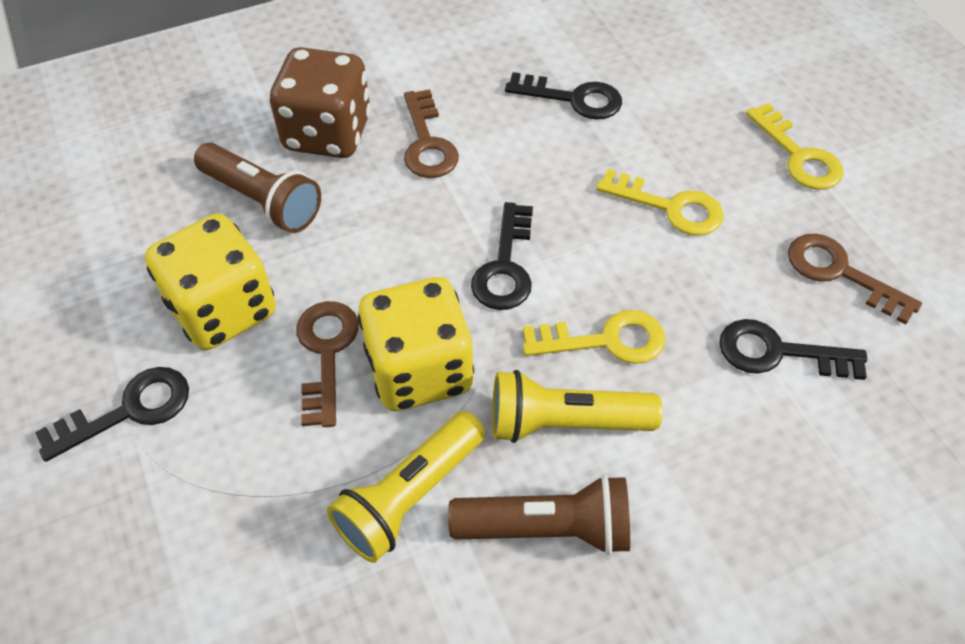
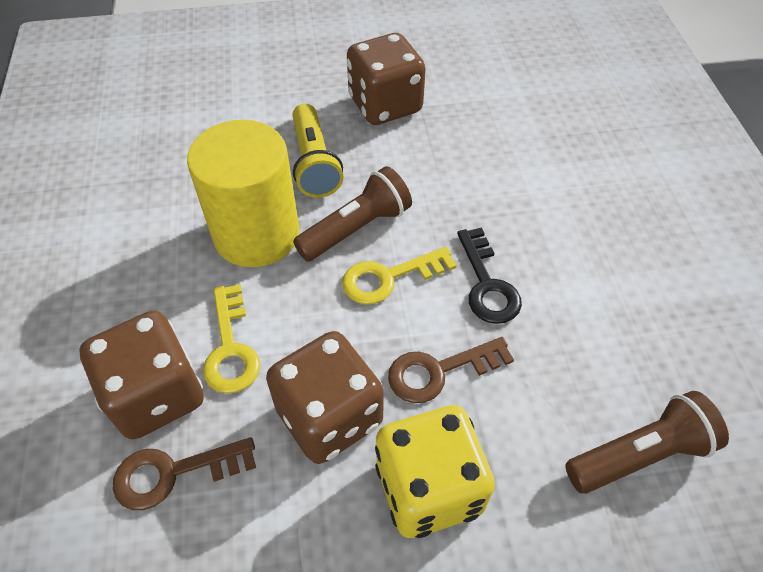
black key: [35,367,189,462] [471,202,533,310] [505,72,622,120] [719,319,867,380] = 4 -> [457,228,522,324] = 1
brown dice: [270,47,371,158] = 1 -> [79,311,204,439] [266,331,383,464] [347,33,426,125] = 3
brown key: [296,301,359,427] [404,89,459,178] [788,234,922,324] = 3 -> [113,437,256,510] [388,337,514,403] = 2
yellow cylinder: none = 0 -> [187,120,299,267] = 1
yellow dice: [145,213,276,350] [358,277,474,411] = 2 -> [375,405,495,538] = 1
yellow flashlight: [327,411,485,563] [492,370,663,443] = 2 -> [292,103,343,198] = 1
yellow key: [523,310,665,364] [596,169,724,236] [746,103,844,190] = 3 -> [203,284,260,393] [342,247,457,305] = 2

